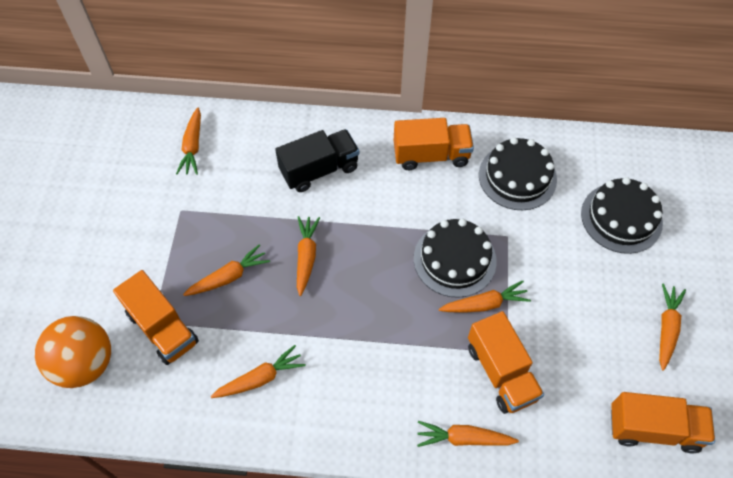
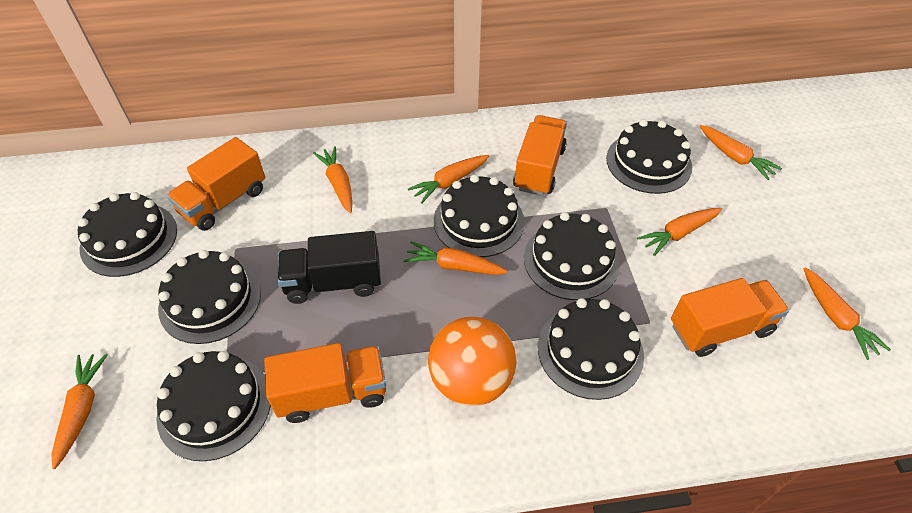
black cake: [414,219,497,298] [479,137,557,210] [581,177,663,254] = 3 -> [78,192,177,277] [156,351,271,461] [158,250,261,344] [434,175,525,257] [524,212,620,300] [538,298,644,400] [606,119,692,194] = 7

